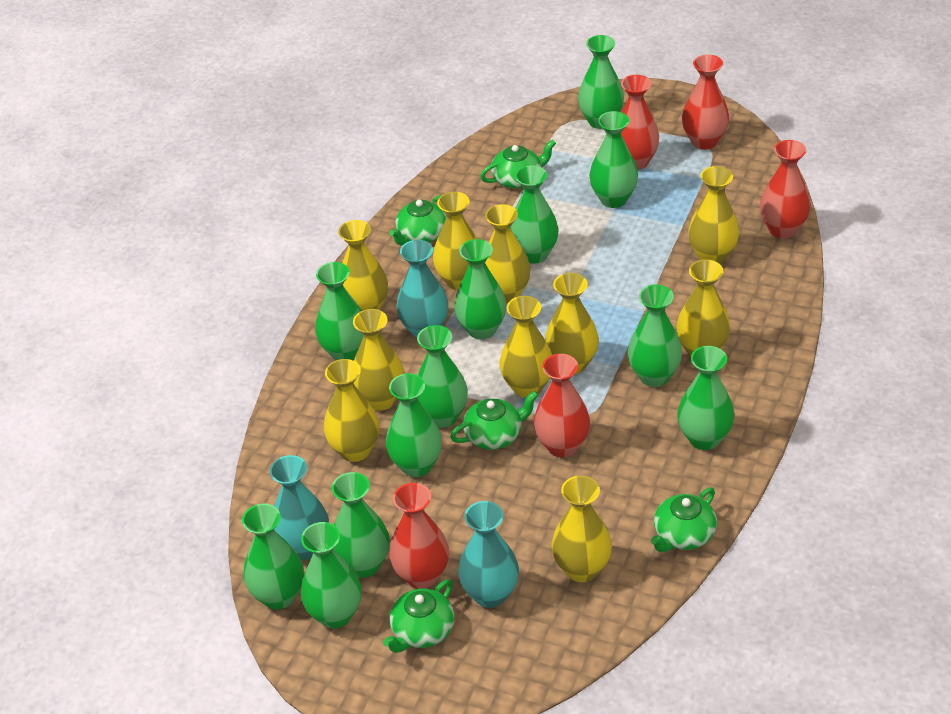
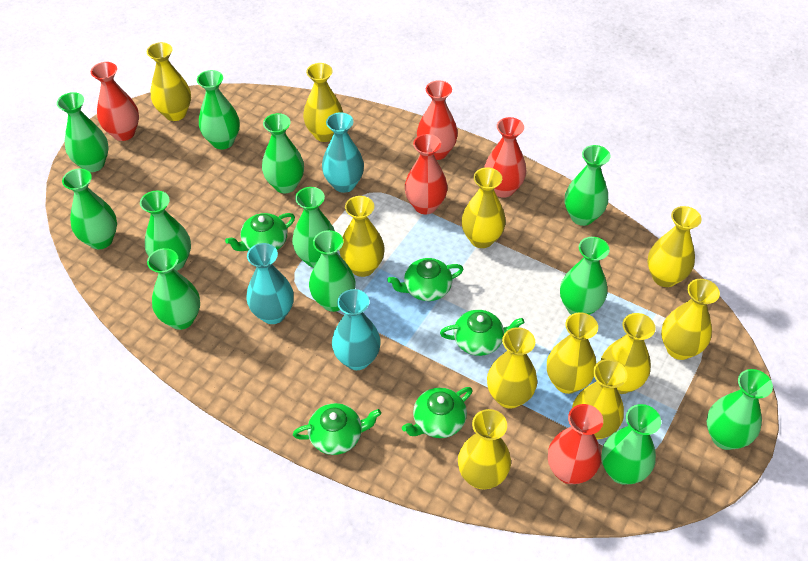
yellow vase: [324,359,379,462] [338,220,388,311] [353,309,405,411] [433,192,477,290] [485,204,531,304] [500,296,552,398] [545,273,599,374] [551,476,612,582] [676,259,730,357] [688,166,739,264] = 10 -> [147,42,191,121] [303,63,343,142] [339,196,385,277] [458,409,511,489] [461,168,506,248] [487,327,537,409] [547,312,598,394] [572,359,627,440] [601,313,656,394] [648,206,702,287] [661,279,720,360] = 11

